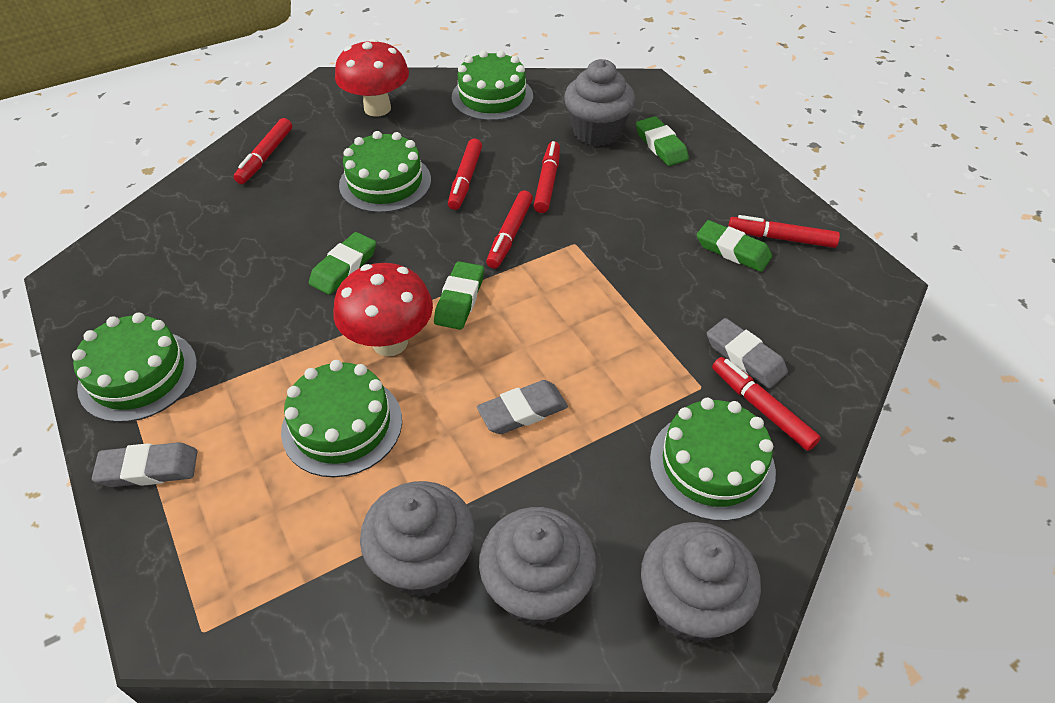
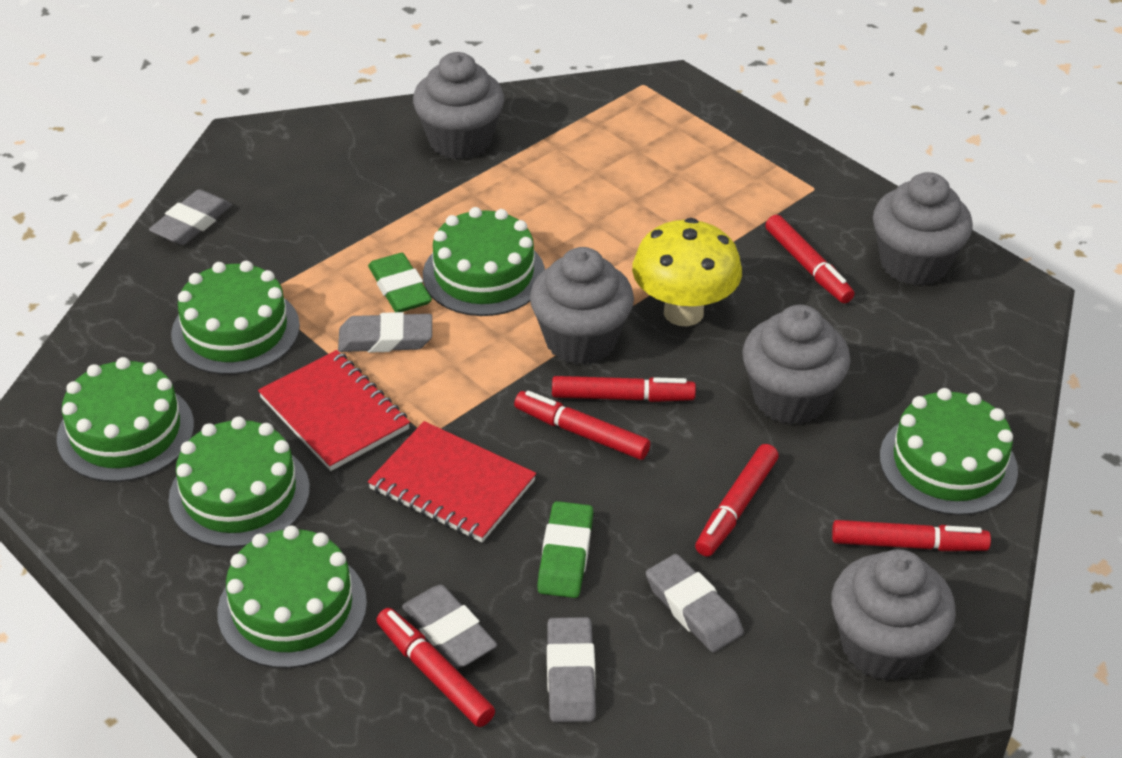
green cake: [72,313,197,422] [281,360,402,477] [339,131,431,213] [452,50,533,121] [650,398,776,521] = 5 -> [57,357,194,482] [169,416,310,548] [171,261,300,375] [217,525,367,669] [423,207,545,316] [880,388,1018,516] = 6
green eraser: [309,232,376,295] [434,261,484,330] [636,116,689,166] [697,220,772,272] = 4 -> [368,253,432,312] [537,501,593,598] = 2
grey cupcake: [360,481,475,597] [479,507,596,626] [564,59,635,146] [641,522,761,643] = 4 -> [413,52,504,159] [530,247,634,365] [742,305,851,425] [831,549,956,681] [873,172,973,286] = 5
grey eraser: [92,442,198,487] [477,380,568,434] [707,318,788,389] = 3 -> [149,189,232,245] [338,312,432,353] [402,585,497,668] [547,617,596,722] [646,554,744,652] = 5
red mushroom: [333,263,433,356] [335,39,409,117] = 2 -> none = 0
red notebook: none = 0 -> [258,350,410,471] [368,421,536,542] = 2
yellow mushroom: none = 0 -> [632,218,742,326] = 1

